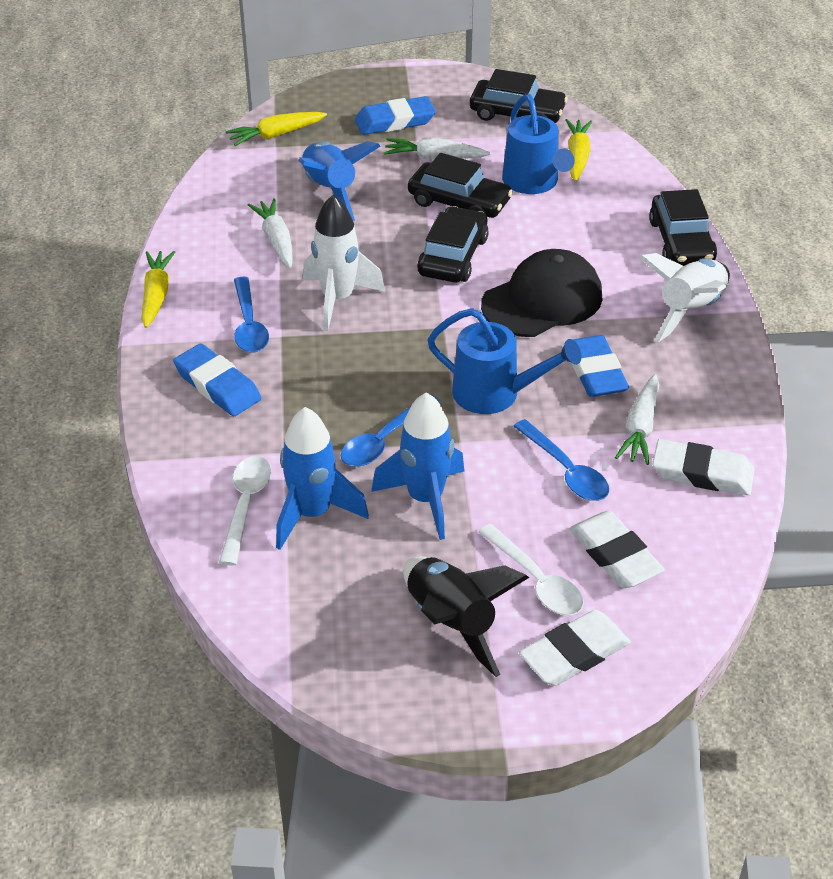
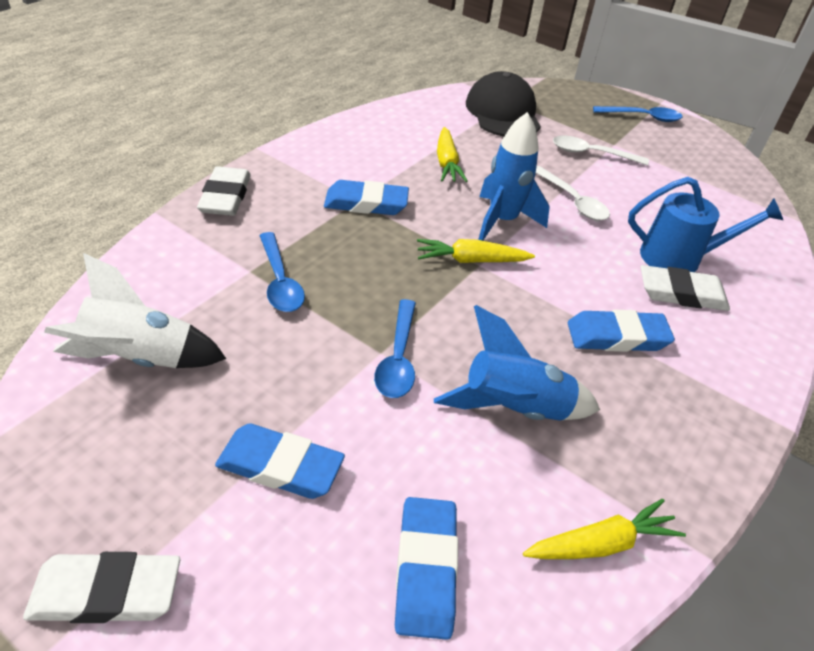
black car: [408,153,513,218] [417,206,489,283] [470,69,568,123] [649,189,717,266] = 4 -> none = 0
black rocket: [403,556,529,677] = 1 -> none = 0
blue eraser: [173,343,261,416] [355,96,436,135] [572,335,629,397] = 3 -> [215,423,345,499] [324,180,409,215] [395,497,458,640] [568,310,675,352] = 4
blue rocket: [276,407,369,550] [299,141,381,221] [371,392,464,540] = 3 -> [434,305,600,420] [478,112,550,241] = 2
blue watering can: [427,308,581,414] [502,94,574,194] = 2 -> [628,177,783,272] = 1
white carrot: [248,198,293,268] [384,137,490,159] [615,374,659,465] = 3 -> none = 0
white rocket: [303,194,385,331] [639,253,730,342] = 2 -> [44,253,226,368] = 1

